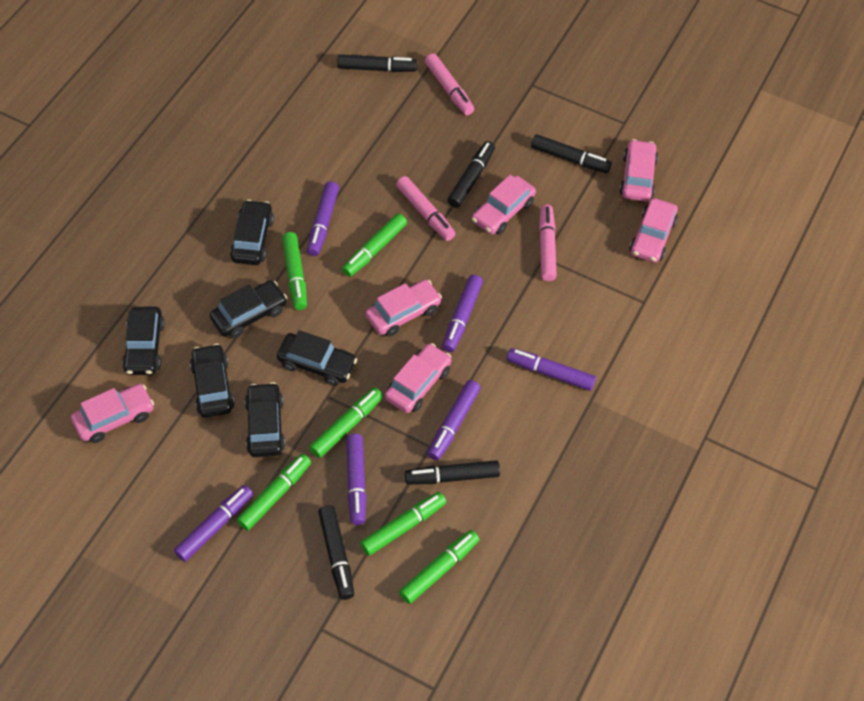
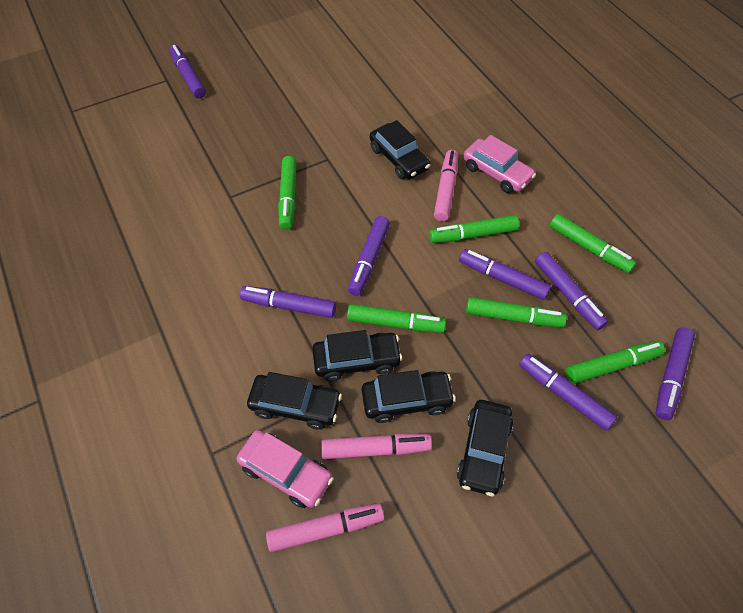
black car: [122,307,165,375] [190,344,235,418] [210,280,287,338] [230,200,274,265] [245,382,285,457] [277,330,357,386] = 6 -> [247,372,342,430] [312,330,402,381] [362,370,456,423] [370,120,430,179] [457,400,513,496] = 5
black marker: [318,505,354,600] [337,54,417,72] [405,460,500,485] [448,141,495,208] [531,134,612,173] = 5 -> none = 0
pink car: [71,384,154,443] [366,279,442,337] [385,343,451,413] [472,175,536,235] [619,139,658,201] [630,198,678,263] = 6 -> [237,430,333,508] [463,135,536,193] = 2
purple marker: [174,485,253,562] [307,181,339,256] [346,434,366,525] [427,380,481,461] [442,275,483,352] [507,348,596,391] = 6 -> [169,45,206,98] [240,286,336,318] [348,216,390,296] [459,249,551,300] [519,354,617,430] [535,252,608,330] [656,327,695,420] = 7

